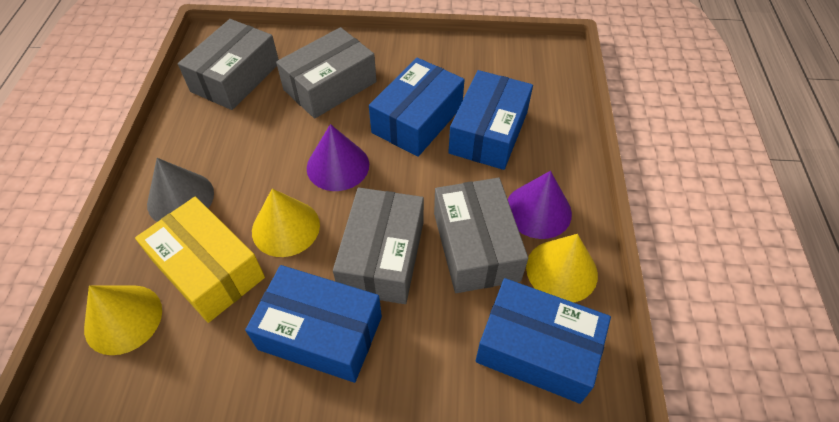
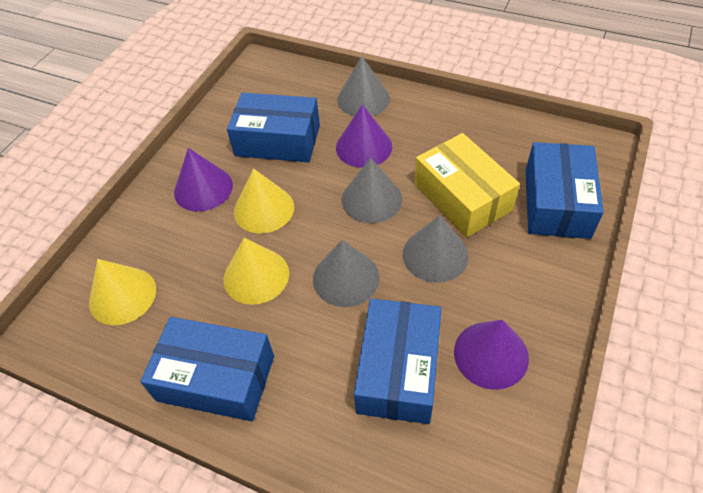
grey box: [178,19,279,110] [276,27,377,119] [333,188,424,304] [434,178,528,293] = 4 -> none = 0
grey cone: [147,158,214,222] = 1 -> [313,240,379,307] [337,56,390,116] [342,158,402,223] [403,215,469,283] = 4
purple cone: [307,124,369,191] [508,171,572,239] = 2 -> [174,148,233,212] [336,105,392,168] [454,320,529,390] = 3

